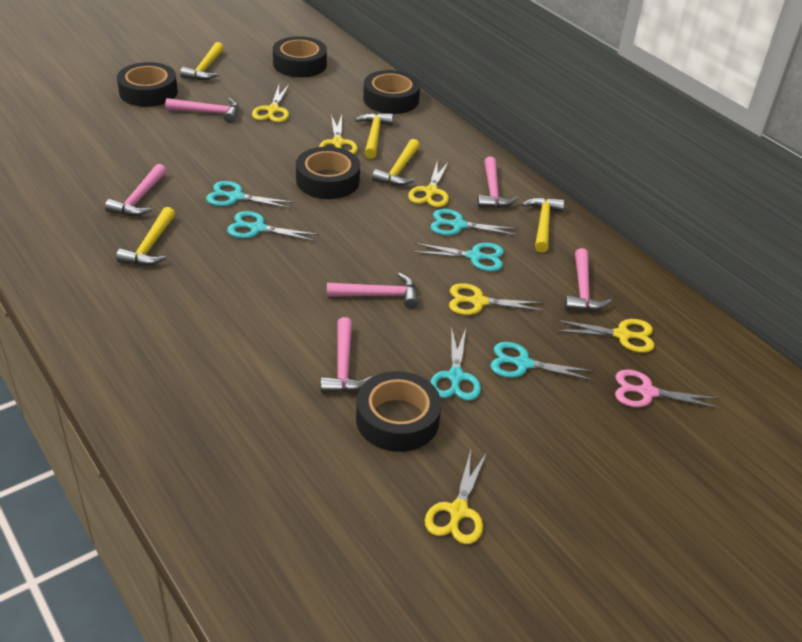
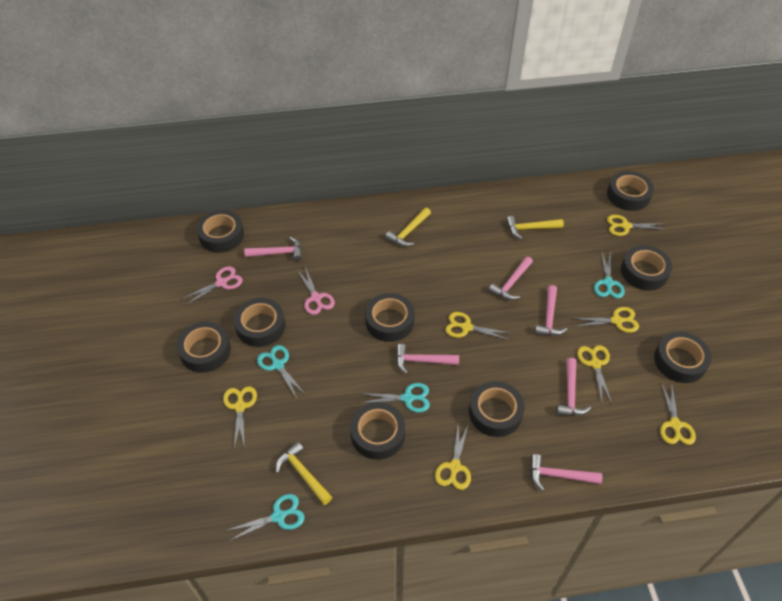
black tape: [117,62,178,107] [273,36,327,77] [296,147,360,199] [356,371,442,452] [363,70,420,114] = 5 -> [177,322,231,373] [196,210,244,253] [234,298,285,347] [350,402,405,460] [365,293,415,342] [469,381,525,437] [607,171,654,211] [621,245,672,291] [654,331,712,383] = 9
pink scissors: [615,369,721,409] = 1 -> [182,266,243,306] [297,267,335,315] = 2
turquoise scissors: [206,181,295,209] [227,211,319,241] [413,243,504,271] [430,209,519,236] [430,328,481,401] [490,342,594,381] = 6 -> [226,494,305,541] [257,345,306,398] [361,383,430,413] [594,251,625,298] = 4
yellow hammer: [116,207,175,266] [180,42,224,80] [355,112,393,159] [372,139,420,186] [522,197,564,253] = 5 -> [276,442,332,505] [385,208,431,247] [506,216,564,239] = 3
yellow scissors: [252,84,290,122] [319,115,358,154] [408,160,449,207] [424,450,487,544] [449,283,545,315] [555,319,655,353] = 6 -> [223,386,257,449] [435,424,471,490] [445,312,510,340] [573,307,639,333] [577,345,612,403] [607,215,665,236] [660,383,696,445] = 7

